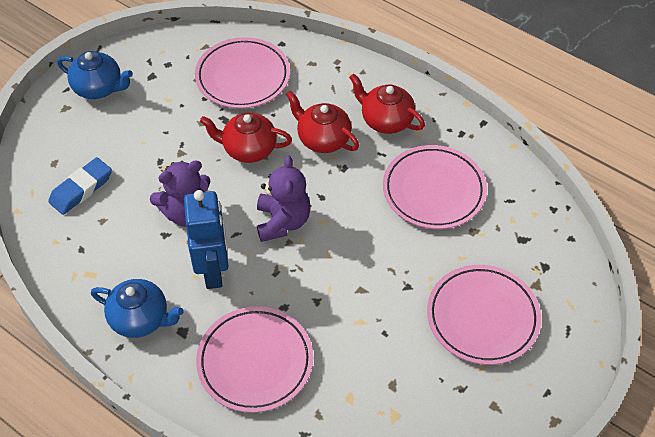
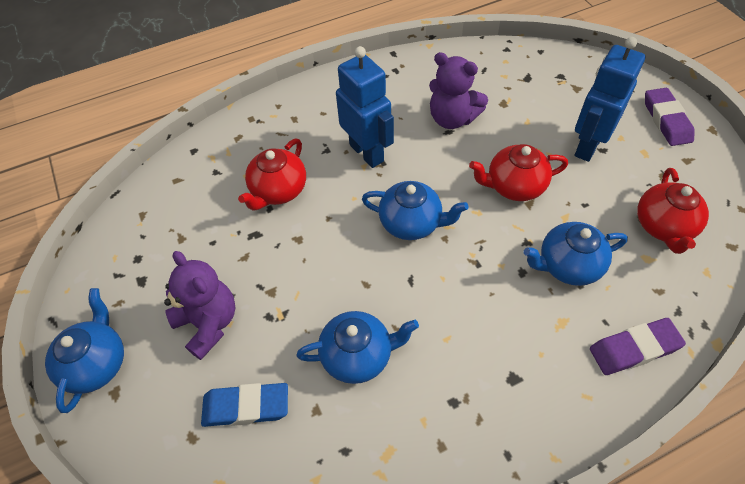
blue robot: [184,190,228,289] = 1 -> [336,46,394,168] [575,37,645,162] = 2
blue teapot: [57,51,133,99] [91,279,184,338] = 2 -> [45,288,124,413] [297,311,419,384] [362,181,469,240] [523,222,628,286] = 4
pink plate: [195,37,290,109] [196,306,313,413] [383,145,487,229] [427,265,541,365] = 4 -> none = 0
purple eraser: none = 0 -> [590,318,686,375] [645,88,695,146] = 2

